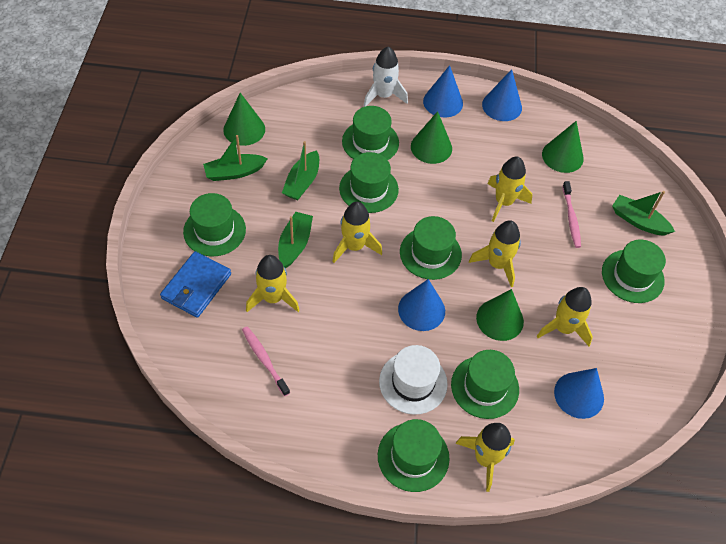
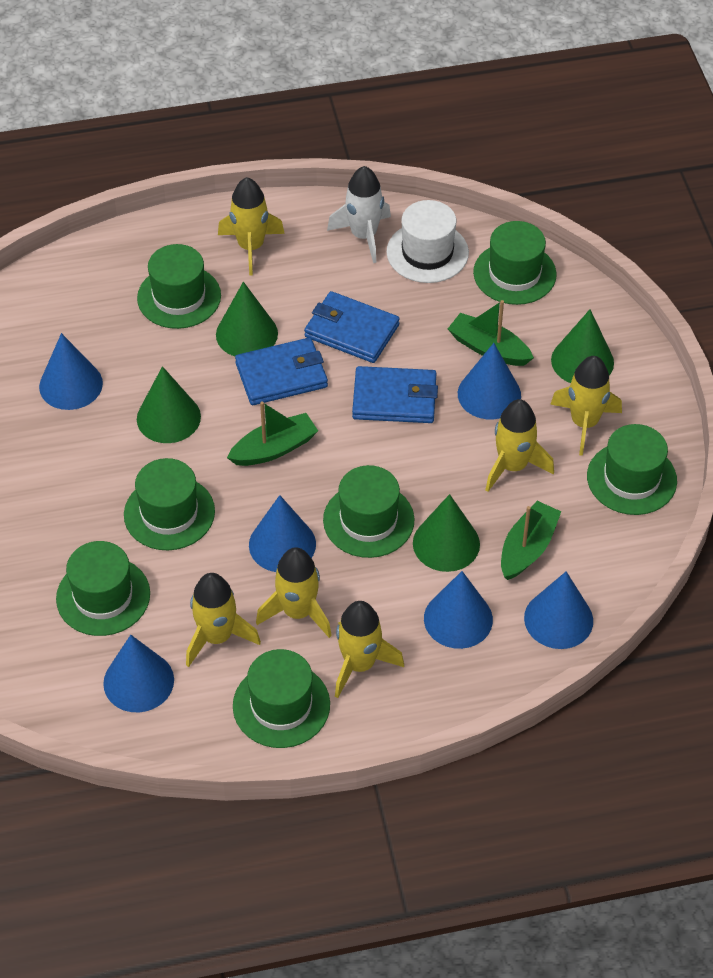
blue cone: [398,279,445,331] [423,65,463,117] [482,69,522,121] [554,368,604,419] = 4 -> [39,333,103,410] [103,635,174,712] [249,495,316,572] [424,571,493,649] [458,343,521,419] [524,571,593,649] = 6
blue wallet: [160,251,231,318] = 1 -> [235,338,328,405] [304,291,400,363] [352,366,438,423] = 3
green boat: [203,135,268,181] [278,212,313,268] [282,141,319,200] [612,191,675,235] = 4 -> [227,401,318,466] [448,300,534,366] [501,501,561,580] = 3
pink toothbrush: [242,327,290,396] [562,181,581,248] = 2 -> none = 0

